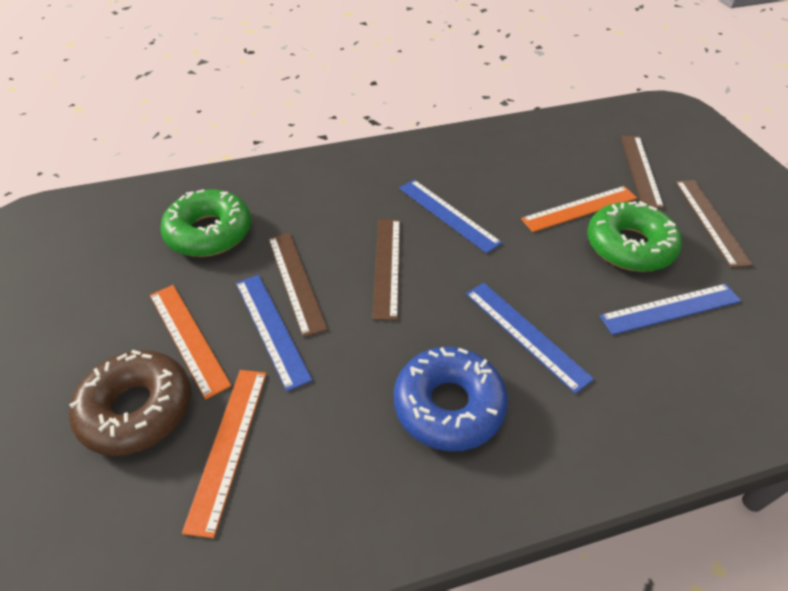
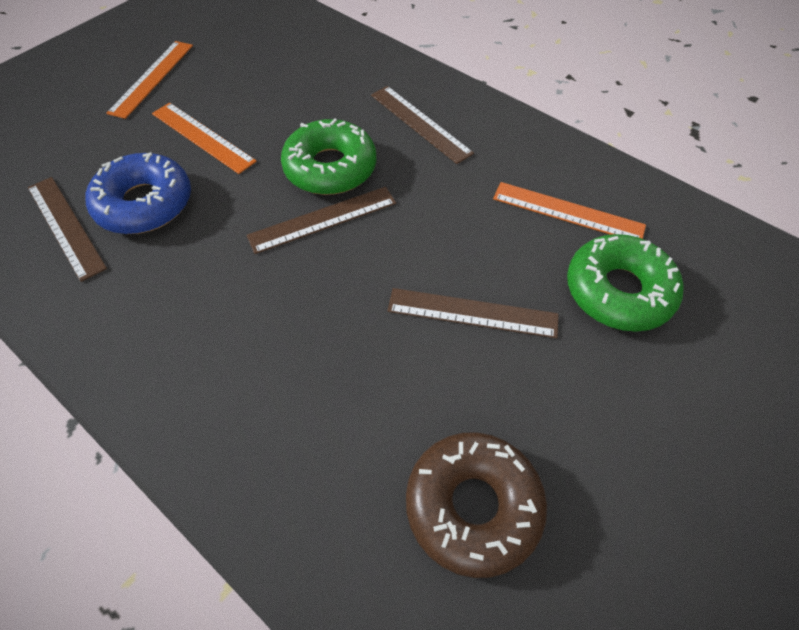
blue ruler: [236,275,312,391] [399,180,502,253] [466,283,594,394] [600,284,741,335] = 4 -> none = 0

